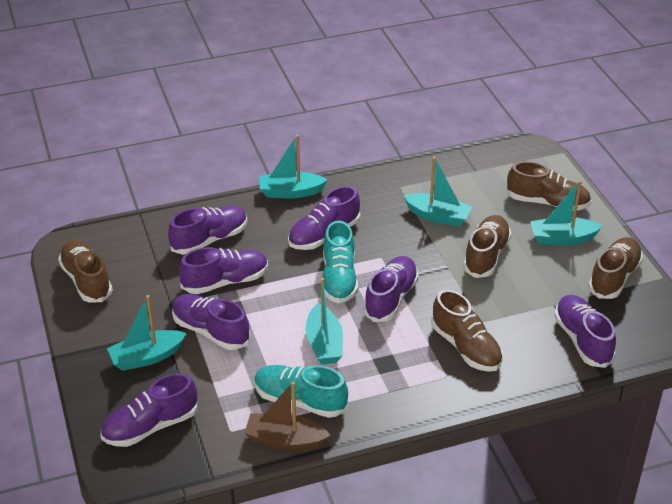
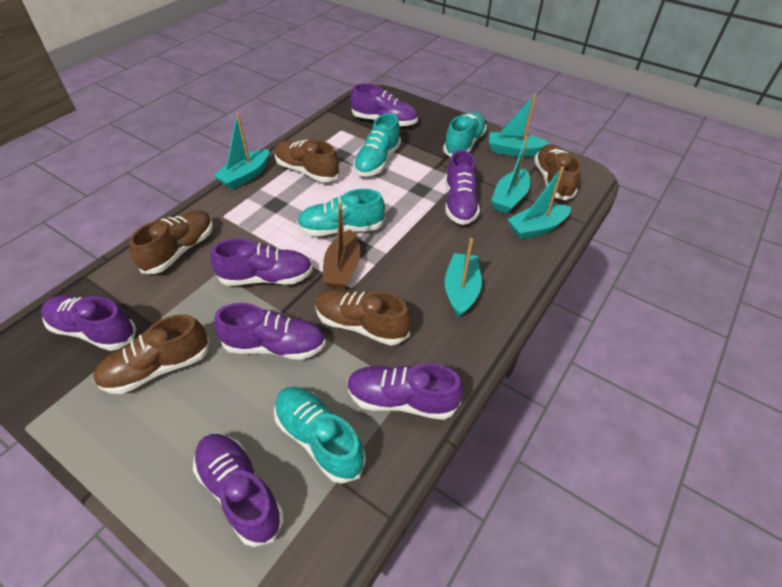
turquoise shoe: [254,365,348,418] [322,221,358,304] = 2 -> [274,387,366,484] [297,189,385,236] [354,113,401,176] [443,112,487,157] = 4

